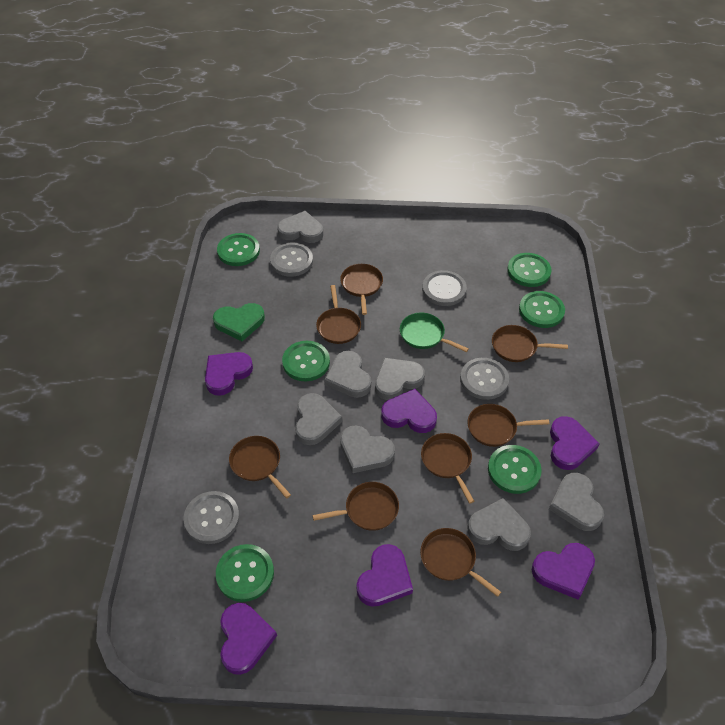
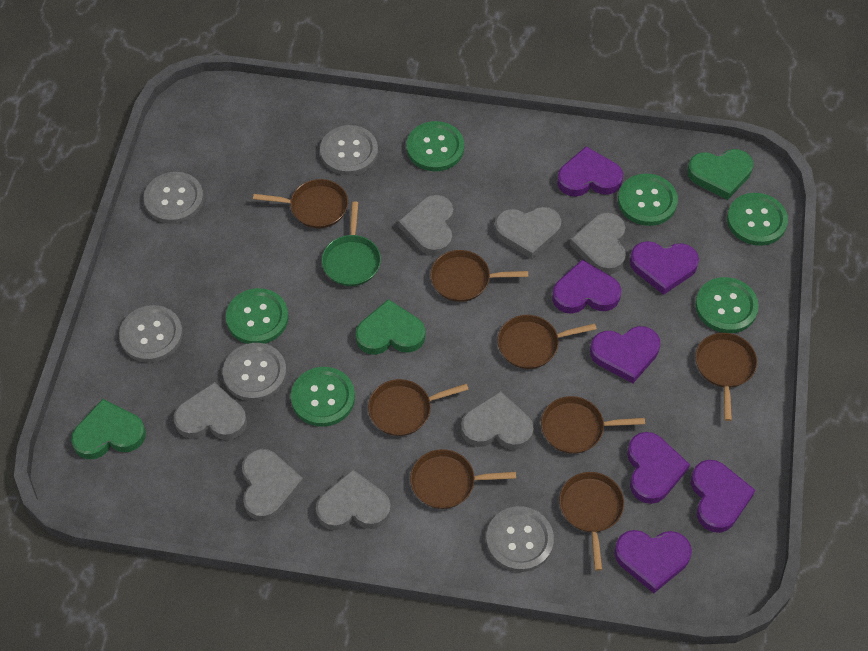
green heart: [213,303,265,341] = 1 -> [71,399,146,459] [355,299,425,355] [687,149,753,200] = 3
grey button: [183,491,240,544] [270,243,313,277] [422,270,467,306] [460,358,509,400] = 4 -> [119,305,183,363] [144,172,204,224] [223,343,287,402] [320,125,378,175] [486,506,554,572] = 5
purple heart: [205,352,253,396] [220,603,277,675] [357,544,413,607] [381,389,437,433] [532,543,595,600] [550,416,600,470] = 6 -> [552,259,621,314] [557,146,623,197] [590,326,660,383] [614,530,692,593] [627,432,690,504] [630,241,699,295] [691,460,756,533] = 7

